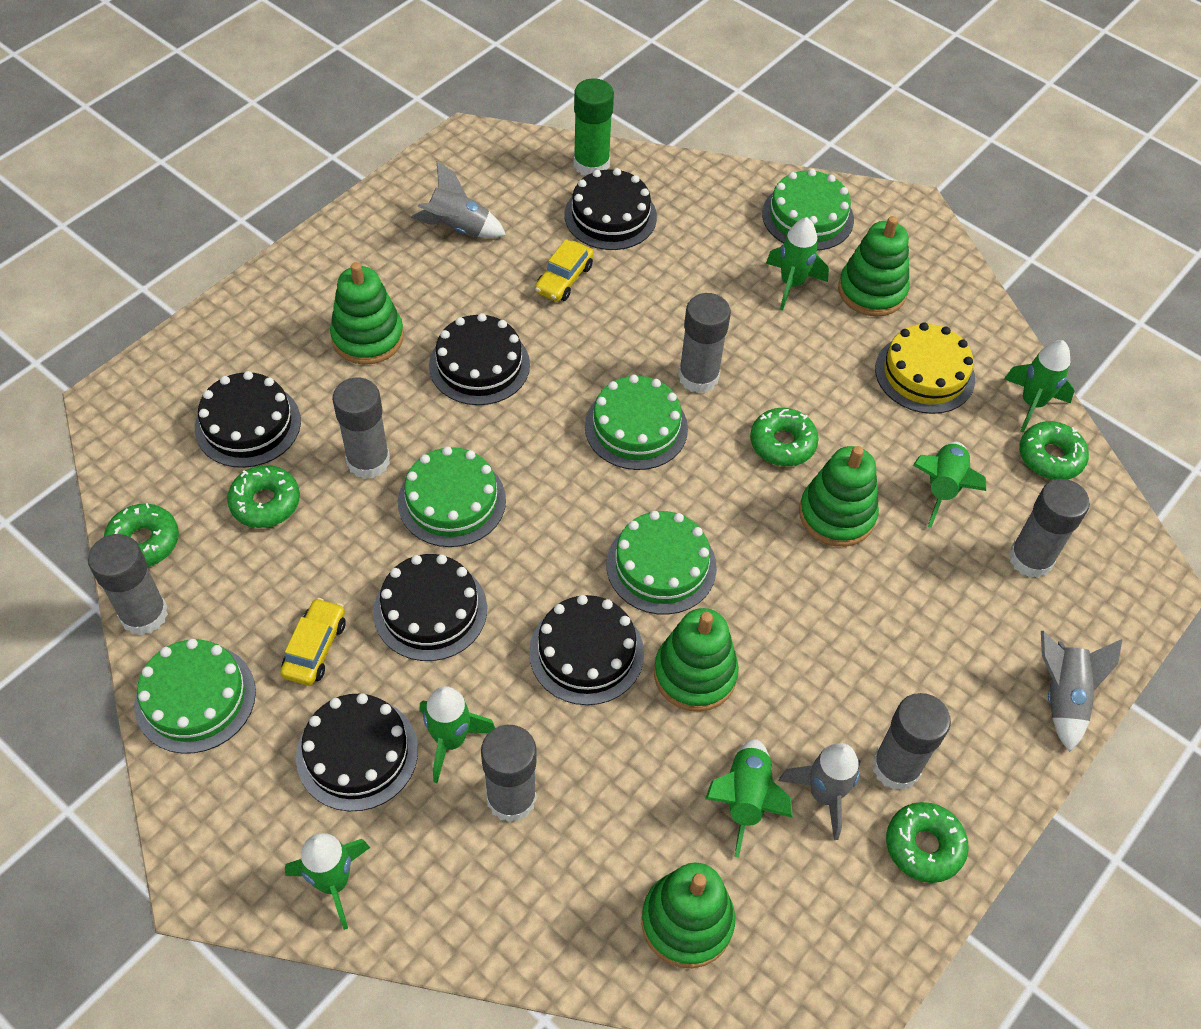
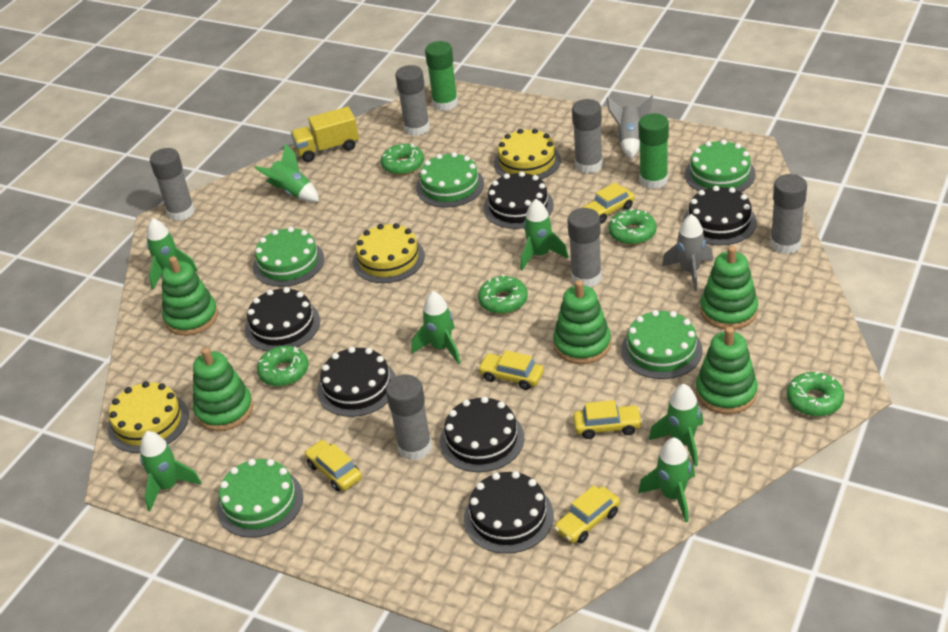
green glue stick: [574,78,614,176] = 1 -> [425,41,458,111] [639,113,669,189] = 2
green rocket: [285,833,370,930] [420,686,495,783] [705,739,793,858] [766,217,829,311] [913,442,986,528] [1004,340,1075,433] = 6 -> [140,431,201,511] [147,218,198,289] [255,143,319,202] [411,291,461,364] [520,199,568,270] [638,437,695,522] [649,384,703,467] = 7
grey rocket: [411,161,506,238] [779,743,861,840] [1041,631,1122,752] = 3 -> [607,96,653,159] [662,214,713,291] = 2
yellow cake: [875,322,975,414] = 1 -> [108,381,189,453] [353,223,425,283] [494,128,561,179] = 3
yellow car: [280,598,346,686] [535,239,594,302] = 2 -> [305,440,362,491] [478,350,544,390] [554,485,620,544] [573,400,643,439] [582,183,635,224] = 5
yellow truck: none = 0 -> [291,107,359,162] = 1

